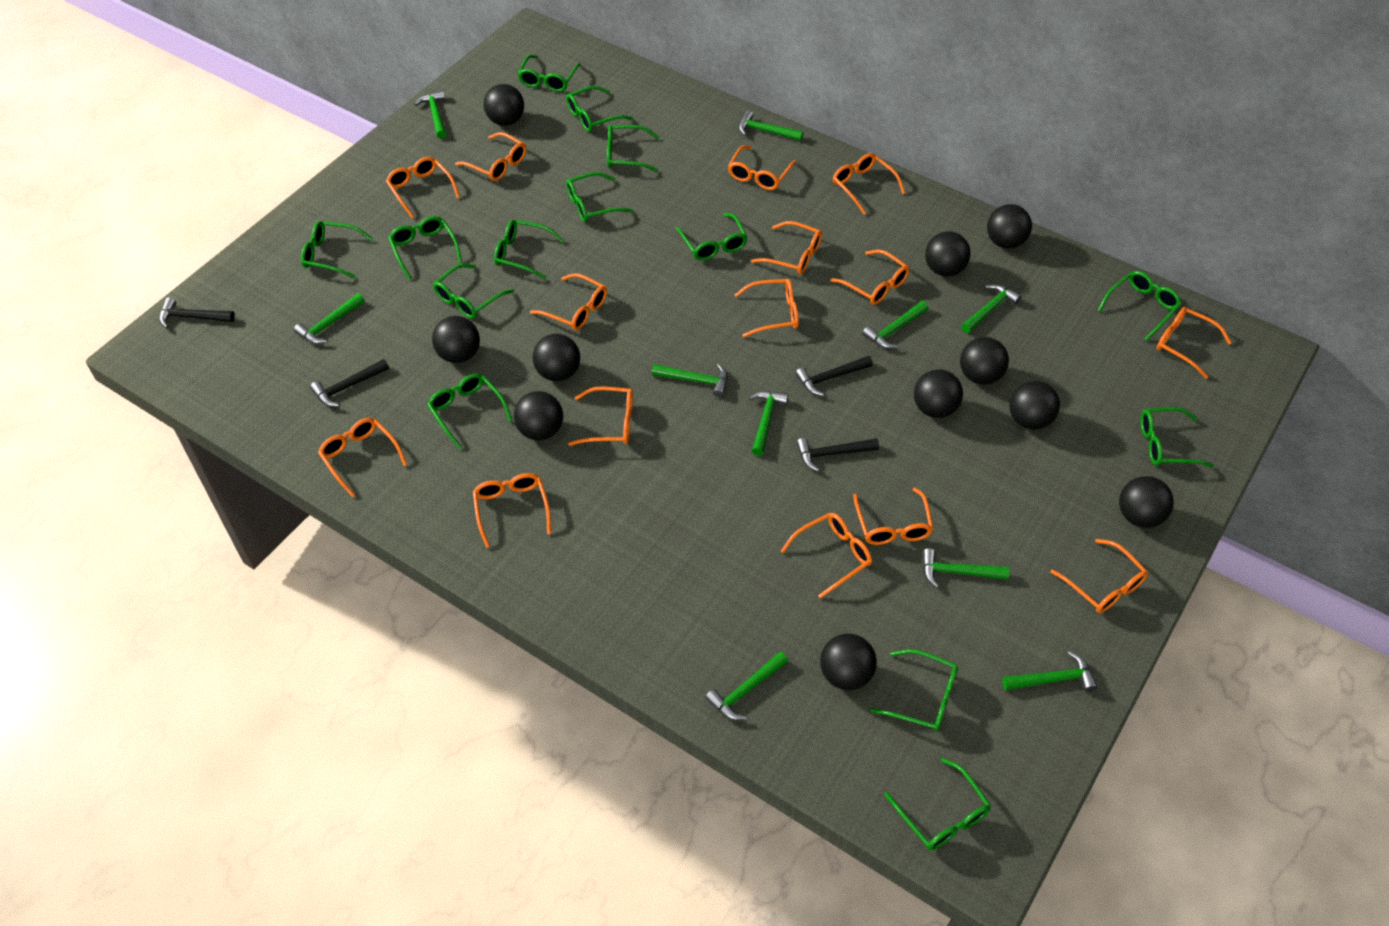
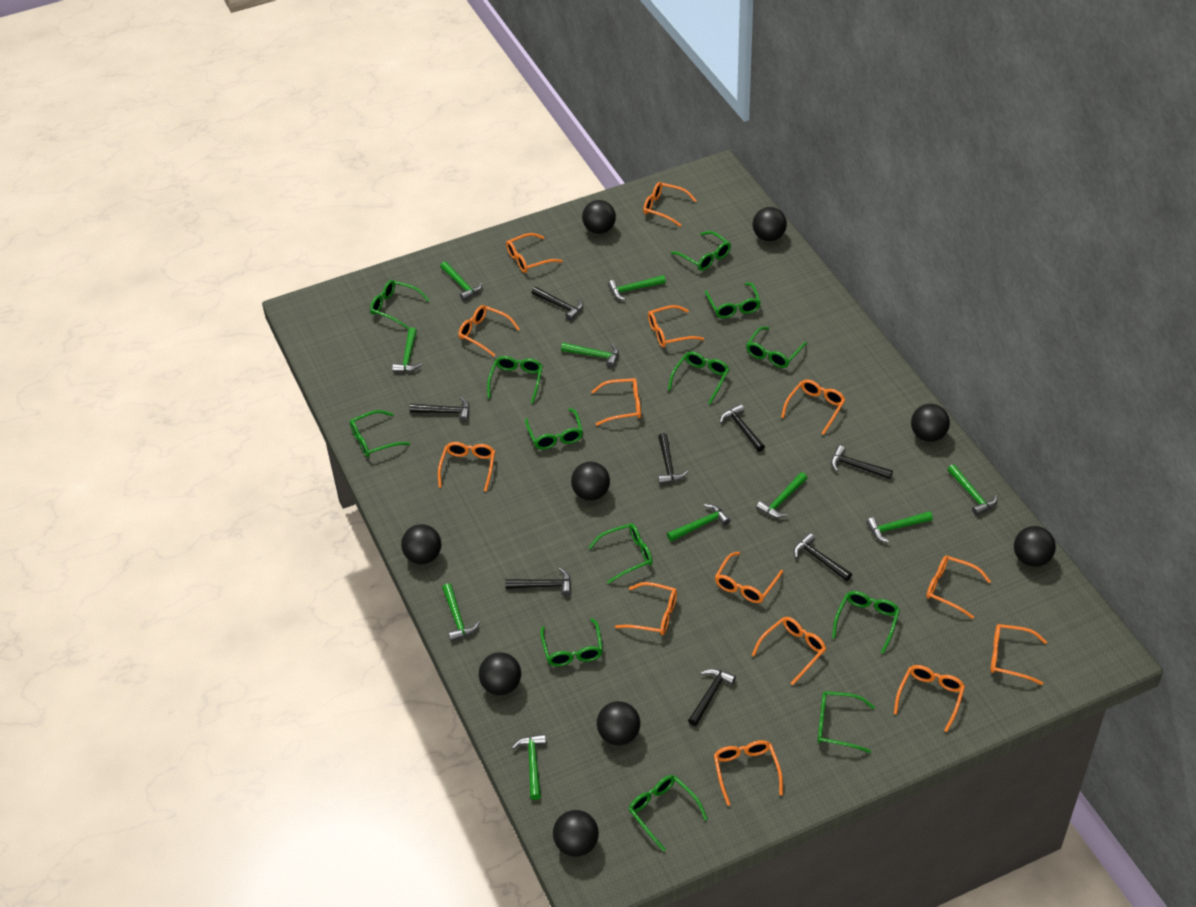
black ball: [432,316,480,363] [483,84,524,126] [514,391,563,441] [532,334,580,381] [820,633,877,690] [914,369,963,418] [925,231,971,277] [960,337,1009,385] [987,204,1032,249] [1009,381,1060,430] [1119,476,1174,528] = 11 -> [401,524,441,564] [479,652,521,695] [553,810,599,857] [571,462,610,501] [582,200,616,234] [597,701,640,745] [753,207,787,241] [911,404,950,442] [1014,526,1056,567] = 9
black hammer: [159,297,235,328] [310,359,389,407] [795,356,873,396] [796,438,879,471] = 4 -> [410,397,470,422] [505,568,571,596] [532,287,583,321] [658,433,688,484] [688,668,736,726] [720,404,765,452] [794,533,852,581] [831,445,893,479] = 8
green glasses: [301,221,373,278] [388,216,462,280] [427,373,513,449] [433,264,514,319] [494,220,564,279] [518,55,581,92] [566,86,633,132] [566,172,634,222] [607,125,659,172] [676,213,748,261] [870,649,958,731] [885,758,991,851] [1098,271,1182,341] [1140,407,1214,468] = 14 -> [350,410,410,457] [370,280,430,329] [487,356,543,403] [525,408,583,450] [540,618,603,666] [588,523,653,584] [628,775,708,852] [668,352,729,405] [671,231,731,271] [705,282,761,318] [746,327,807,368] [817,691,875,753] [832,591,900,654] = 13
orange glasses: [318,418,408,497] [386,157,460,218] [455,132,526,181] [473,473,551,548] [530,273,607,330] [568,387,633,446] [728,145,796,190] [735,279,799,337] [751,221,822,274] [781,513,872,599] [831,249,910,305] [833,153,905,214] [853,488,934,545] [1051,539,1148,613] [1157,307,1232,379] = 15 -> [438,442,495,492] [458,305,520,356] [506,233,563,273] [591,378,641,426] [615,582,677,635] [643,182,697,226] [648,305,704,347] [714,740,783,806] [715,552,783,603] [752,617,826,685] [781,379,845,435] [894,665,965,732] [926,556,991,619] [991,624,1047,685] = 14

